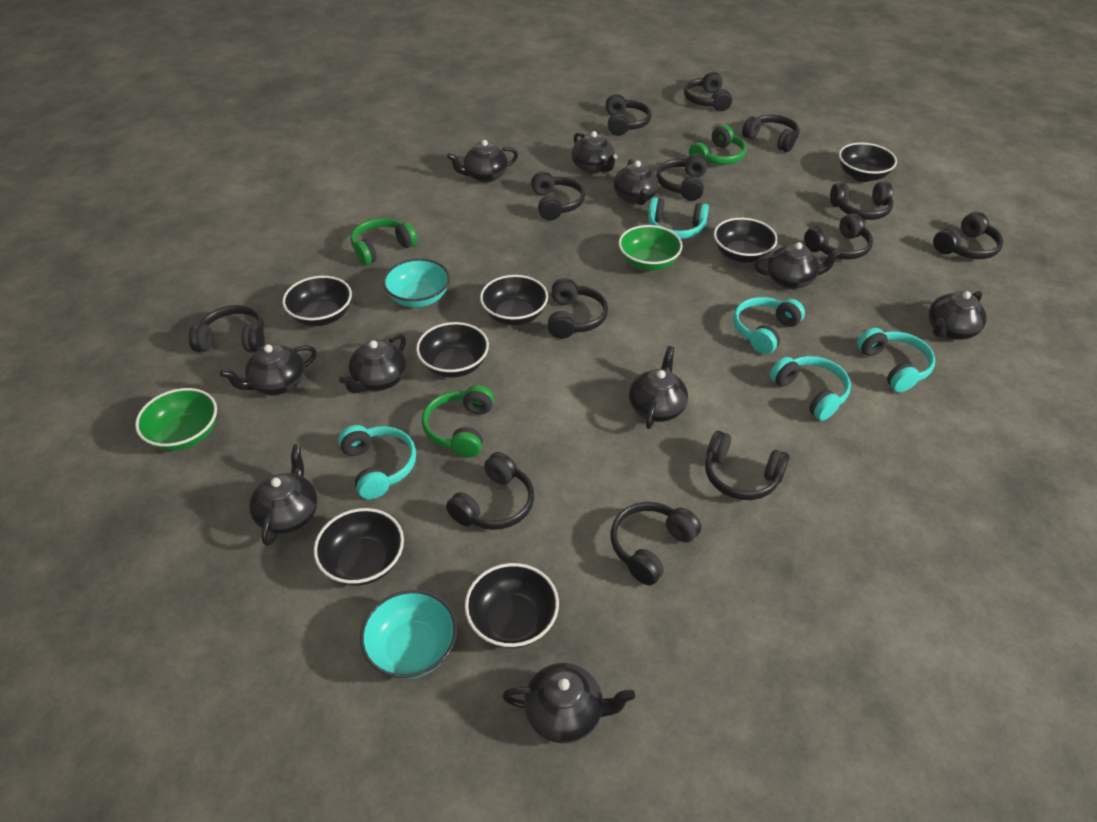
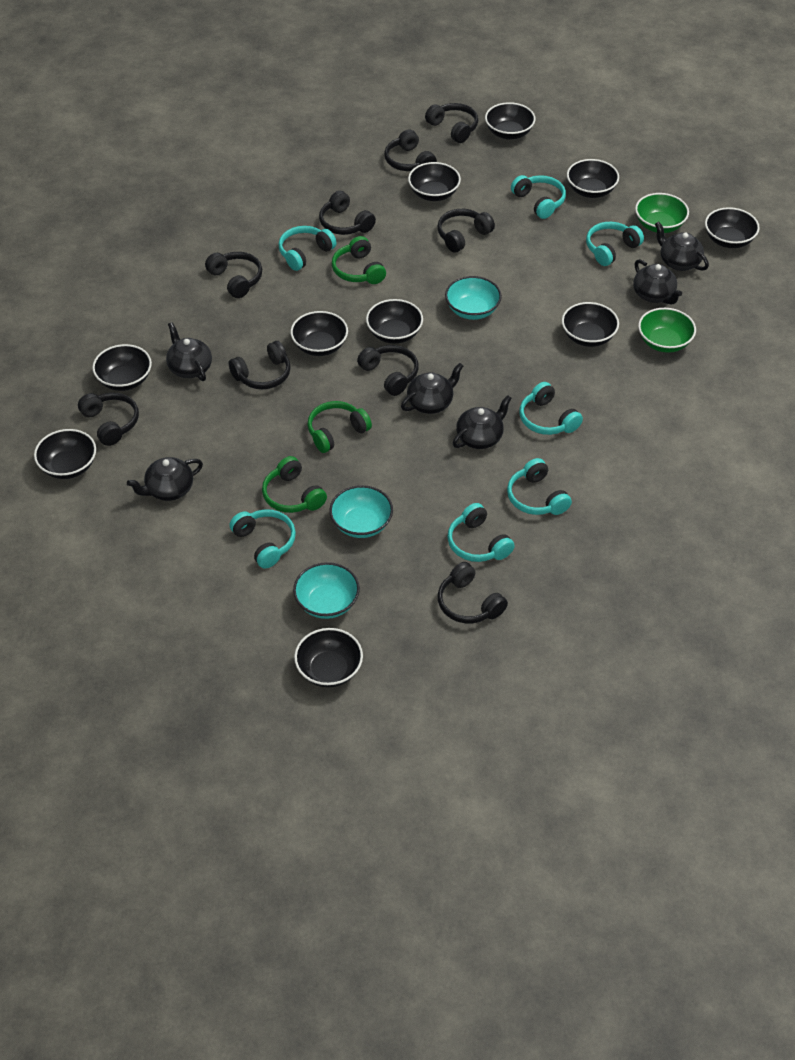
black bowl: [282,276,352,326] [314,508,404,586] [416,322,489,378] [465,563,559,648] [480,275,548,325] [714,218,778,263] [839,143,897,182] = 7 -> [34,429,96,479] [92,344,152,391] [291,311,348,356] [294,628,363,687] [366,299,423,344] [408,162,461,201] [485,102,535,139] [562,302,619,347] [567,159,619,198] [705,207,760,248] = 10
black headphones: [189,305,265,352] [446,452,534,530] [531,171,585,220] [548,278,608,339] [606,94,651,136] [611,502,701,586] [657,154,708,201] [684,72,732,111] [705,431,790,500] [742,115,800,152] [804,213,873,260] [830,182,893,220] [933,212,1003,259] = 13 -> [78,392,139,446] [205,252,262,298] [229,341,291,389] [319,191,376,235] [357,345,419,396] [384,129,437,171] [425,103,478,143] [437,209,495,253] [438,562,508,623] = 9
black teapot: [220,344,317,395] [249,444,318,546] [339,334,407,393] [447,140,518,183] [502,663,635,743] [572,131,618,174] [613,159,659,205] [629,346,688,429] [754,242,842,289] [928,291,987,340] = 10 -> [127,457,203,501] [166,322,212,381] [401,363,463,414] [453,395,512,449] [633,259,682,304] [655,221,709,271] = 6
turquoise bowl: [360,590,457,679] [383,258,450,307] = 2 -> [293,562,360,619] [330,485,393,538] [445,276,502,320] = 3
turquoise headphones: [338,425,416,499] [648,197,709,239] [733,297,805,354] [770,356,851,421] [857,328,935,392] = 5 -> [230,509,296,568] [278,226,337,271] [447,503,515,562] [507,458,572,515] [511,175,566,219] [520,382,583,435] [586,222,644,266] = 7

